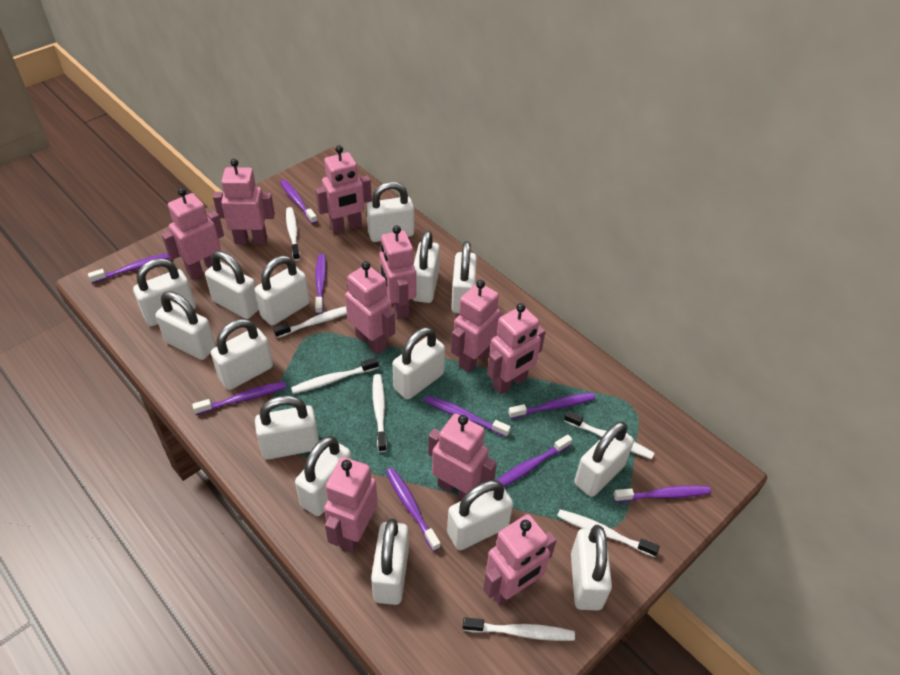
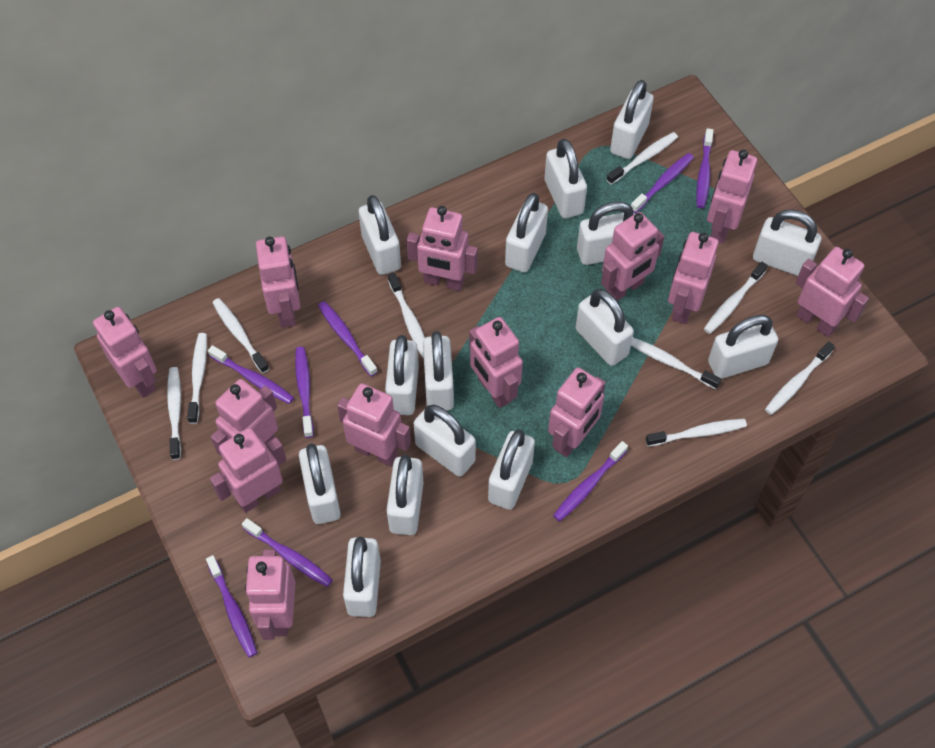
pink robot: [162,188,224,280] [213,159,275,245] [315,145,372,234] [324,457,378,553] [345,261,395,355] [379,225,416,319] [428,414,497,500] [451,280,501,373] [483,514,557,605] [487,303,546,395] = 10 -> [93,307,157,398] [210,428,287,513] [211,379,278,457] [245,549,295,640] [256,236,300,328] [337,383,411,467] [407,206,478,291] [469,317,523,408] [548,367,606,457] [601,212,665,301] [668,232,719,324] [707,149,757,244] [795,247,869,337] = 13
purple toothbrush: [88,253,171,283] [192,382,287,415] [280,180,317,224] [315,254,326,314] [386,467,441,551] [424,395,511,437] [497,435,572,487] [508,393,595,419] [613,485,711,502] = 9 -> [206,555,257,657] [208,345,294,404] [242,518,333,587] [295,347,314,438] [318,301,378,377] [553,441,628,521] [631,153,694,213] [696,128,714,208] = 8
white toothbrush: [273,306,347,338] [286,207,300,261] [291,357,379,394] [372,374,387,452] [463,618,575,641] [557,509,660,557] [564,411,654,459] = 7 -> [167,367,181,460] [187,333,207,424] [212,298,269,373] [388,272,425,358] [606,132,678,185] [631,338,721,389] [646,419,747,446] [704,262,768,334] [765,342,835,415] = 9

